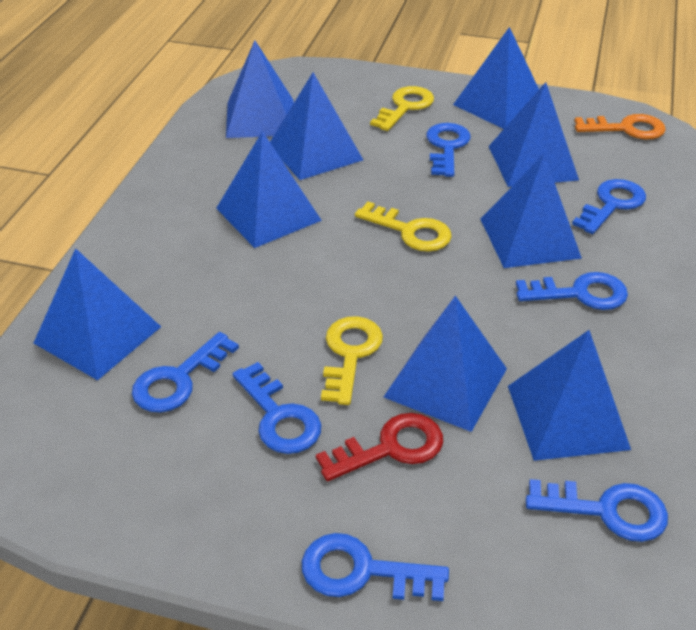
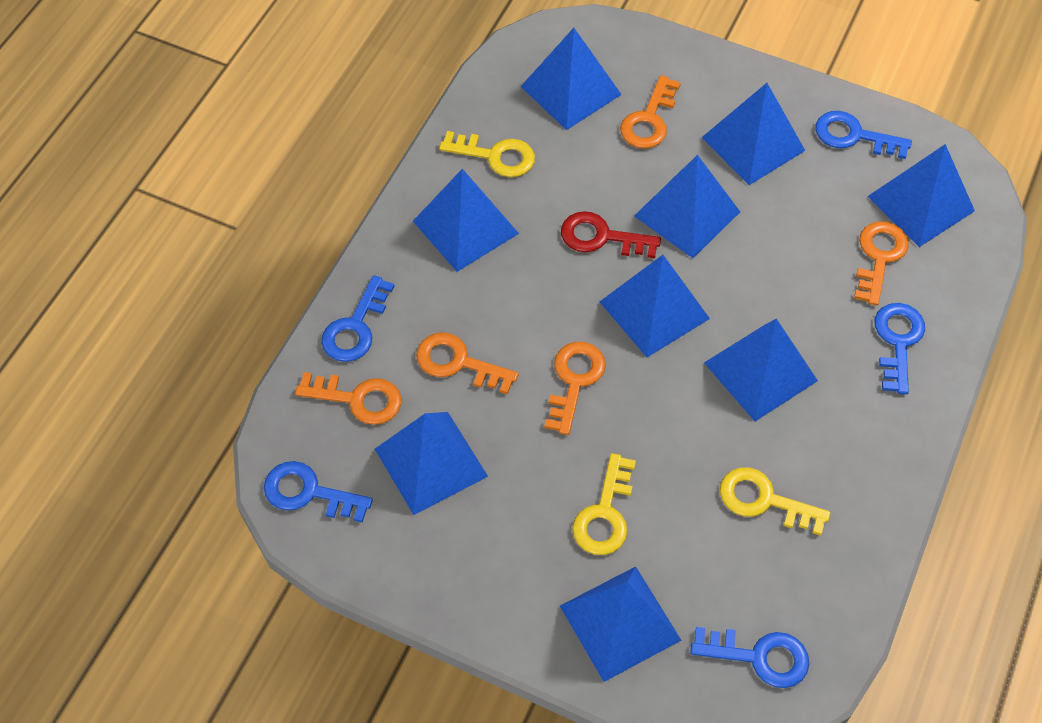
blue key: [132,332,239,413] [232,362,321,454] [302,533,449,601] [426,123,471,177] [516,272,628,310] [526,479,668,542] [572,179,646,234] = 7 -> [264,461,373,523] [321,275,395,362] [690,627,810,688] [816,111,912,159] [874,303,925,394] = 5
orange key: [574,114,666,139] = 1 -> [295,372,401,425] [416,333,518,394] [545,342,606,435] [620,75,681,149] [854,221,909,306] = 5

